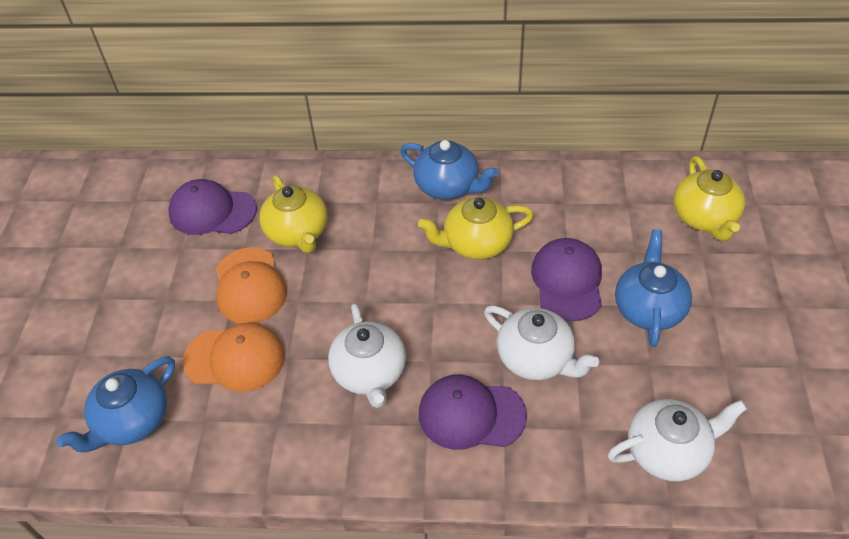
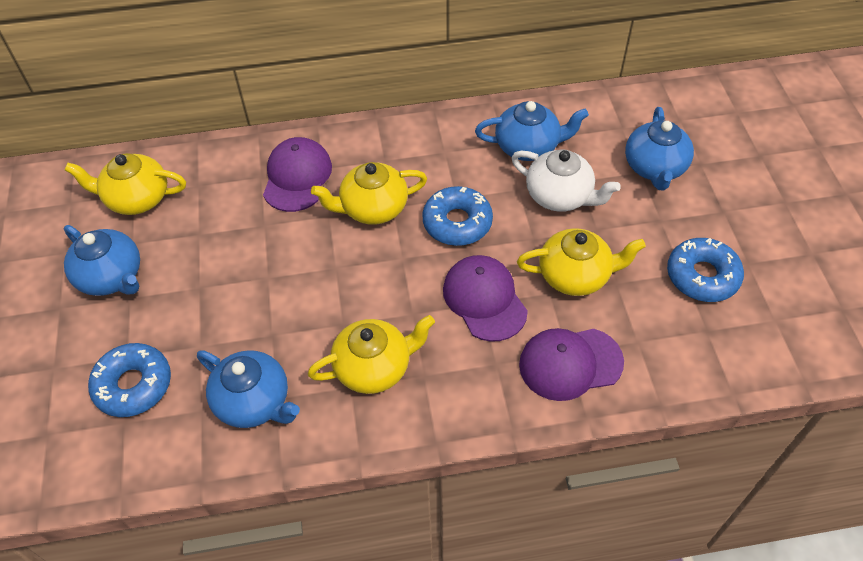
blue donut: none = 0 -> [88,343,171,417] [422,186,493,246] [667,238,744,302] = 3
blue teapot: [56,356,175,453] [400,140,498,200] [615,229,692,347] = 3 -> [64,225,140,296] [197,350,300,428] [475,101,589,161] [625,107,694,191] = 4
orange cap: [183,323,285,392] [216,247,287,324] = 2 -> none = 0
white teapot: [328,303,406,408] [484,306,599,380] [607,399,747,481] = 3 -> [511,149,621,212] = 1
yellow teapot: [259,175,328,253] [418,197,533,260] [673,156,745,241] = 3 -> [65,153,186,215] [308,315,435,394] [311,162,427,225] [517,228,646,296] = 4

